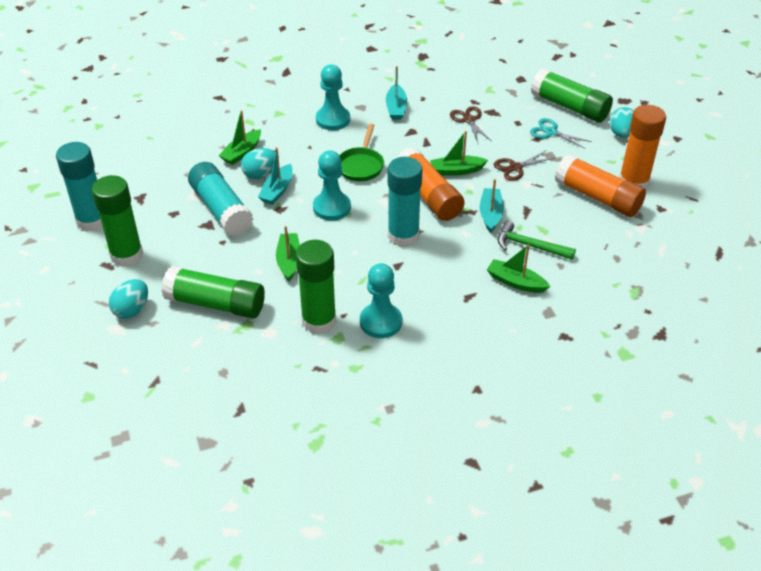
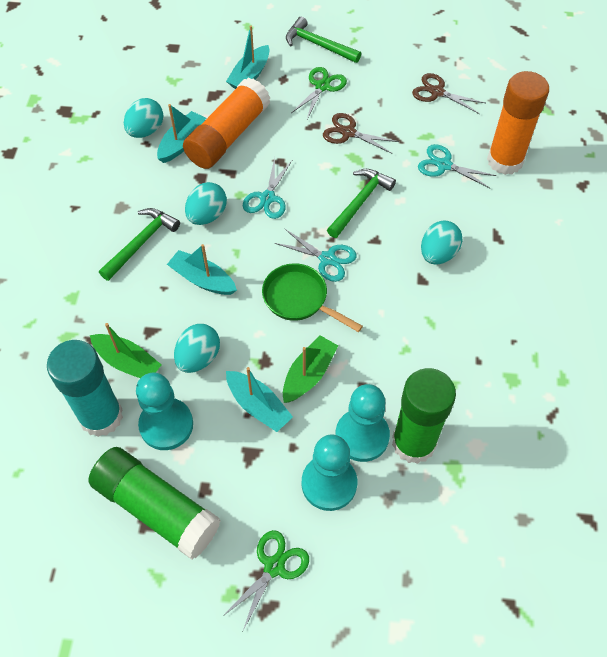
green boat: [218,110,261,165] [276,226,300,281] [430,131,488,176] [487,245,550,293] = 4 -> [90,323,162,378] [283,335,338,403] = 2
green glue stick: [92,175,143,267] [162,266,265,318] [296,240,336,334] [531,69,613,122] = 4 -> [88,447,221,560] [392,368,456,464] = 2
green hammer: [498,221,576,260] = 1 -> [99,208,180,281] [286,17,361,63] [327,169,396,238] = 3
green scissors: none = 0 -> [222,530,309,631] [291,67,347,119] = 2
orange glue stick: [397,147,465,221] [555,154,646,217] [619,105,666,189] = 3 -> [183,78,270,169] [487,71,549,175] = 2
turquoise boat: [258,147,293,205] [386,66,407,120] [480,179,504,233] = 3 -> [157,104,206,163] [167,244,237,295] [226,26,270,89] [226,367,293,432] = 4
turquoise egg: [109,279,148,319] [241,148,275,179] [610,107,634,138] = 3 -> [124,98,163,138] [174,324,220,373] [185,182,227,225] [421,220,462,265] = 4
turquoise glue stick: [56,142,102,231] [188,162,253,236] [387,157,423,247] = 3 -> [47,340,123,437] = 1
turquoise scissors: [530,118,592,149] = 1 -> [243,157,292,219] [275,228,357,282] [418,144,497,188] = 3

